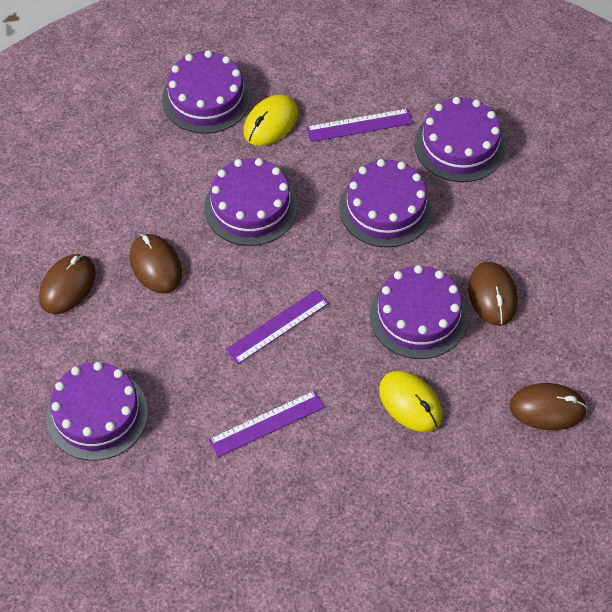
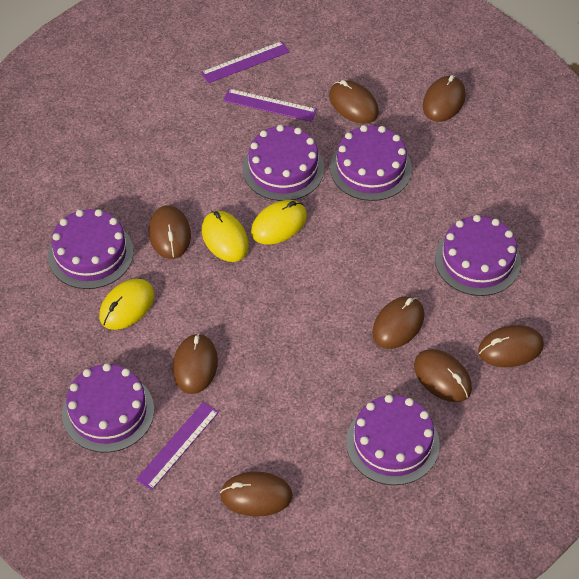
brown mouse: [39,254,96,314] [130,234,182,293] [468,262,518,326] [509,383,588,430] = 4 -> [149,205,191,259] [173,333,218,394] [220,471,293,517] [329,80,379,124] [372,296,425,349] [414,349,472,402] [423,75,466,122] [478,325,544,367] = 8
yellow mouse: [243,95,298,146] [379,371,442,432] = 2 -> [99,279,154,330] [202,211,249,262] [251,200,307,244] = 3

